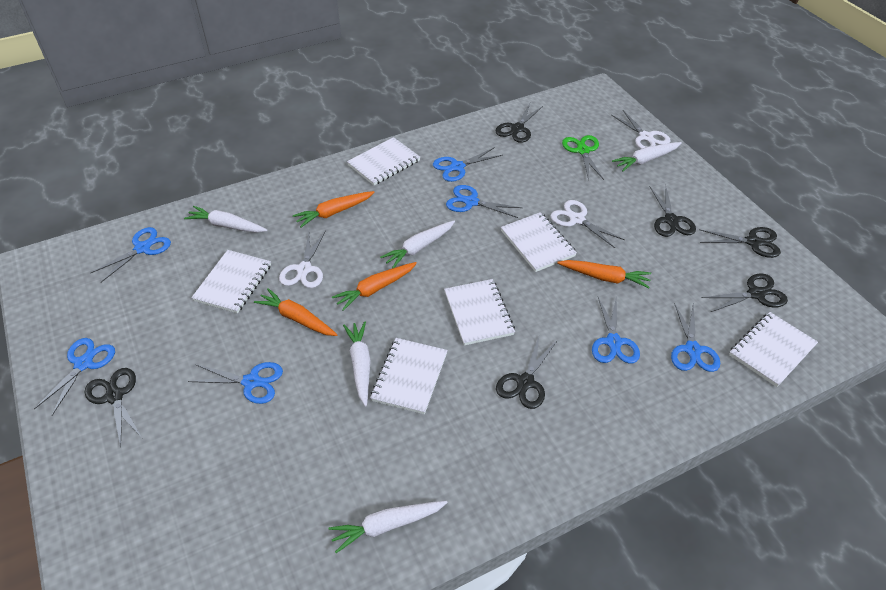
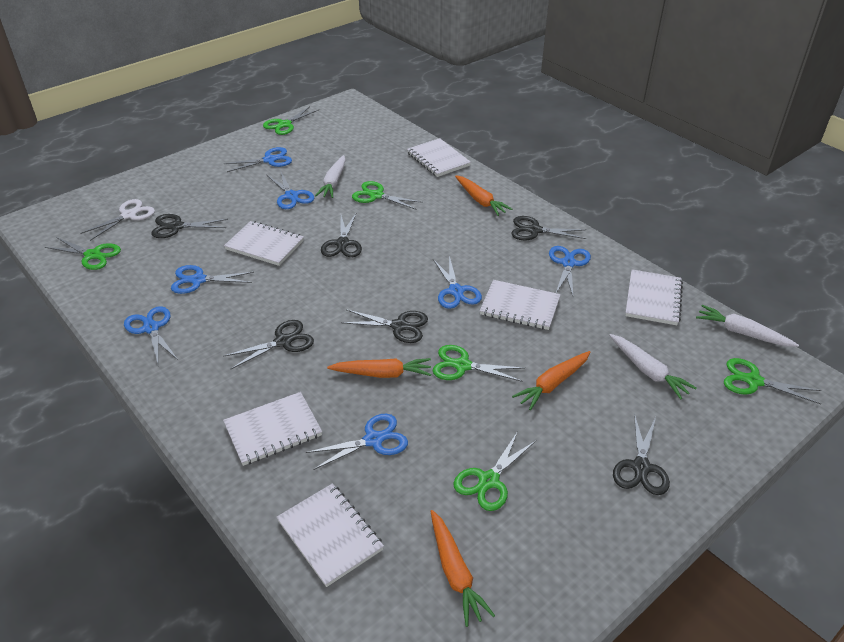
green scissors: [562,135,604,181] = 1 -> [45,237,121,270] [263,107,318,135] [352,181,423,210] [433,345,524,382] [454,431,537,511] [724,358,821,404] = 6
white carrot: [184,206,267,233] [328,501,448,553] [343,321,371,406] [380,221,455,268] [612,142,682,171] = 5 -> [315,155,346,198] [609,334,696,400] [696,305,799,347] = 3
white scissors: [279,230,326,288] [551,200,625,248] [612,110,671,149] = 3 -> [80,199,155,241] = 1

